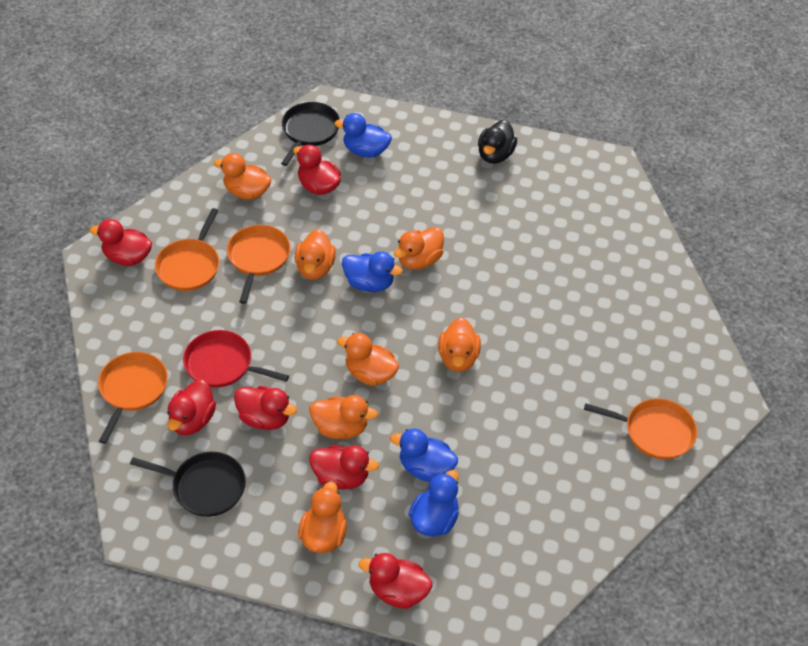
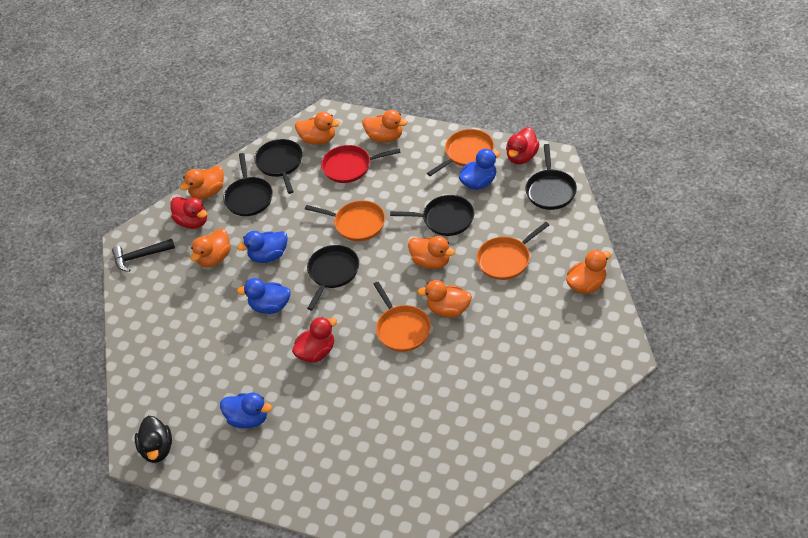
black hammer: none = 0 -> [112,239,175,272] = 1
black pan: [130,452,246,517] [281,102,340,166] = 2 -> [223,153,273,216] [254,139,303,194] [307,245,359,310] [390,195,474,236] [525,144,577,210] = 5
red duck: [90,219,152,266] [167,380,216,435] [234,386,297,430] [293,145,341,195] [309,445,379,490] [359,553,432,609] = 6 -> [170,197,207,229] [292,317,337,362] [506,127,540,165] = 3

